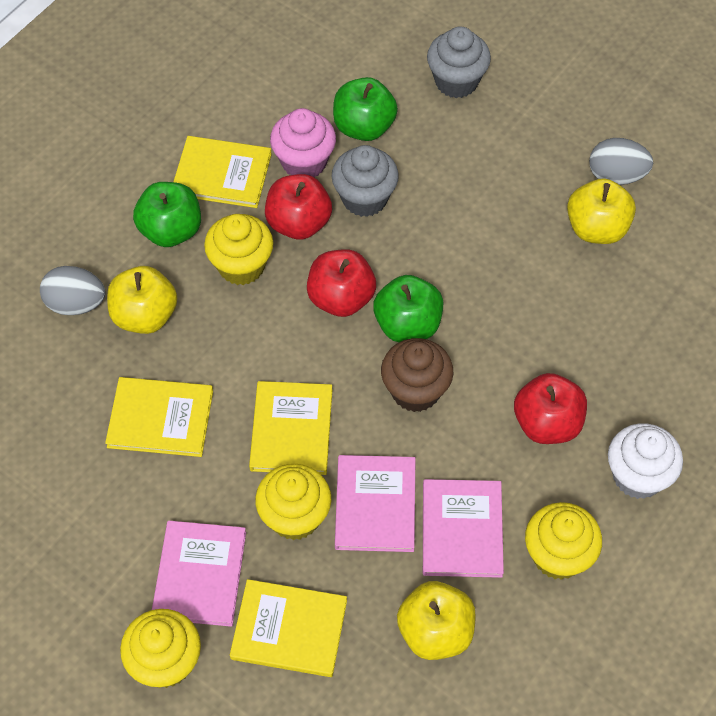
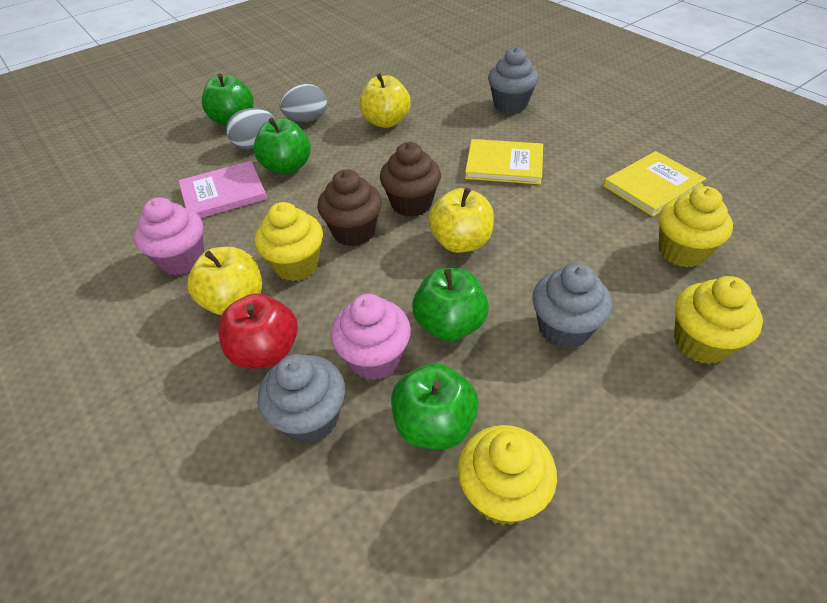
brown cupcake: [381,338,454,412] = 1 -> [317,169,382,246] [380,142,441,217] = 2
green apple: [133,182,201,247] [333,77,398,141] [373,275,443,342] = 3 -> [202,74,254,126] [253,118,311,175] [391,363,479,449] [412,268,489,341] = 4
grey cupcake: [332,145,399,217] [427,27,491,98] = 2 -> [258,354,345,444] [488,47,539,113] [532,263,612,349] = 3
pink book: [152,521,246,627] [335,455,415,552] [423,479,504,578] = 3 -> [178,161,267,218] = 1
pink cupcake: [270,108,336,177] = 1 -> [134,197,204,275] [331,294,411,380] = 2
red apple: [265,174,332,240] [307,249,376,317] [514,373,587,444] = 3 -> [218,293,298,369] = 1
white cupcake: [608,423,683,499] = 1 -> none = 0
yellow book: [105,377,213,457] [173,136,272,208] [230,579,347,677] [249,381,332,475] = 4 -> [465,139,543,184] [603,151,706,217] = 2

